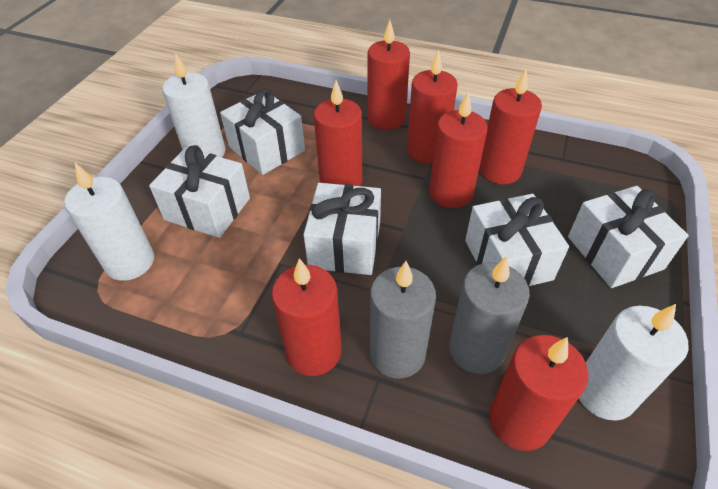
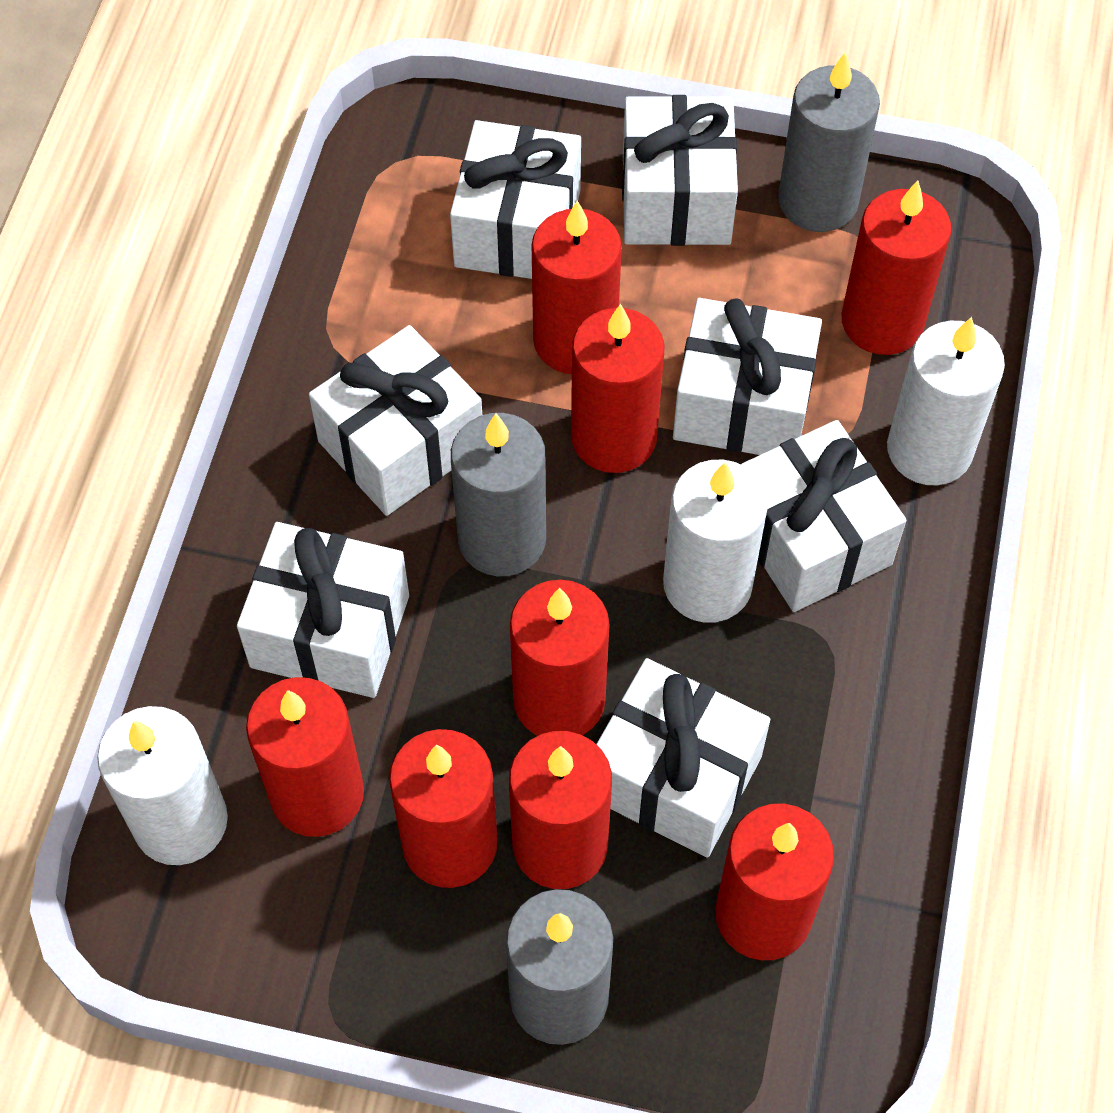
grey candle: [370,261,436,378] [449,256,530,374] = 2 -> [451,413,546,576] [506,889,613,1045] [778,52,880,232] = 3
red candle: [272,258,342,376] [314,80,362,186] [368,20,410,130] [407,49,458,163] [429,92,487,208] [479,69,542,185] [489,335,588,451] = 7 -> [246,677,364,837] [389,729,498,888] [509,731,612,889] [510,580,609,736] [532,201,622,374] [571,304,665,473] [715,803,834,960] [842,180,951,355] = 8
white gift: [149,145,250,238] [220,89,305,175] [303,183,381,275] [465,194,569,287] [568,186,689,288] = 5 -> [237,522,409,698] [309,325,482,516] [450,120,581,279] [596,658,770,857] [622,95,738,246] [673,298,822,455] [740,420,906,612] = 7

